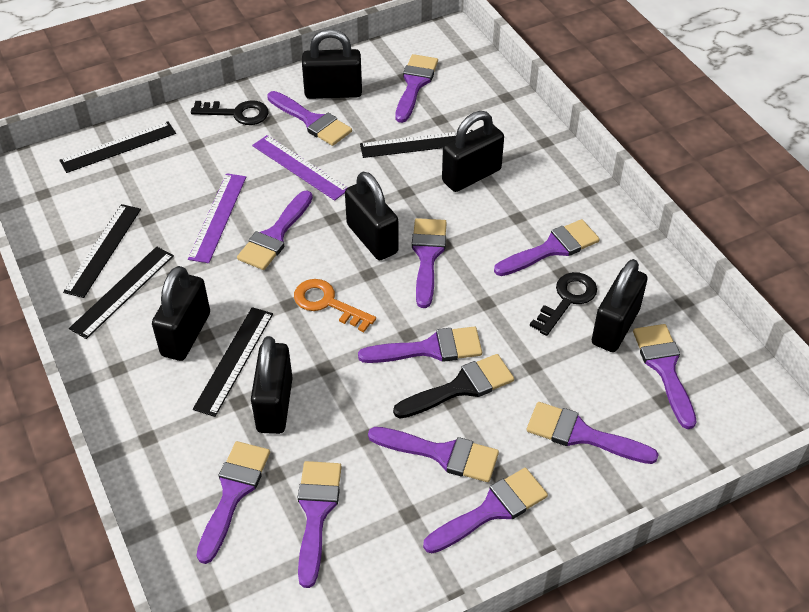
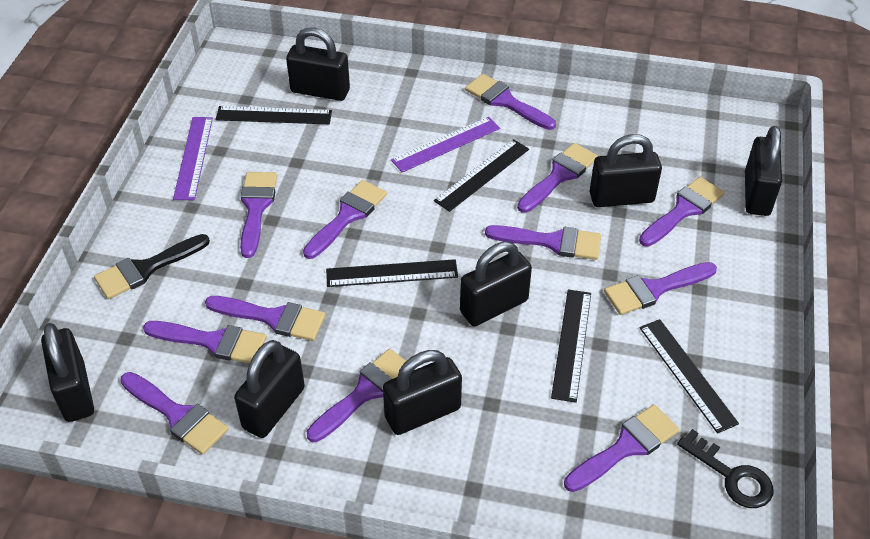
black key: [191,101,269,125] [530,272,597,336] = 2 -> [677,429,773,508] = 1
black padlock: [152,266,210,361] [251,336,293,434] [302,29,362,99] [345,172,399,260] [442,111,504,192] [592,259,648,352] = 6 -> [41,323,94,422] [234,340,305,438] [286,28,350,101] [383,350,462,435] [460,241,532,326] [590,134,662,207] [745,126,782,216] = 7
orange key: [294,279,376,332] = 1 -> none = 0

